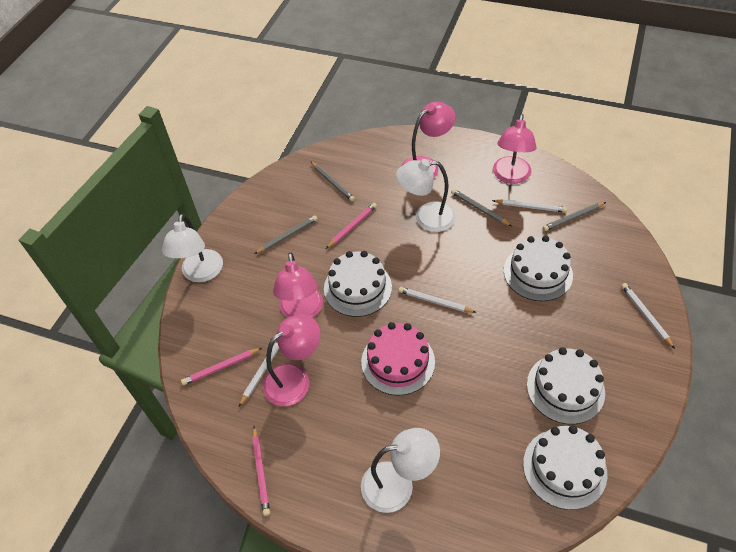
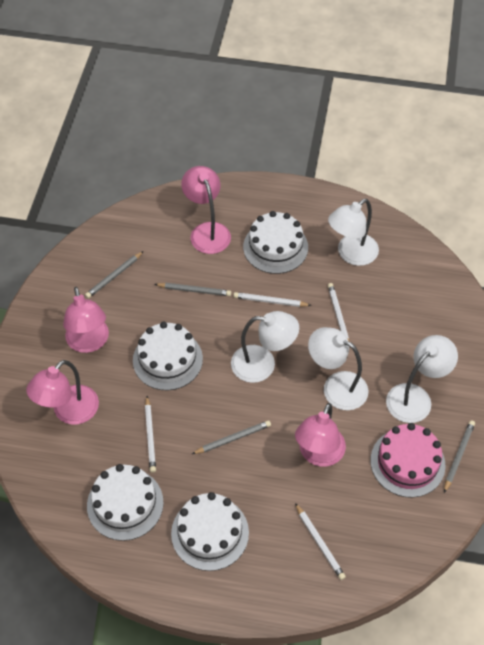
pink pencil: [181,348,262,385] [252,427,270,516] [326,203,377,249] = 3 -> none = 0
white lamp: [162,214,223,282] [361,428,440,513] [396,159,456,232] = 3 -> [231,311,299,383] [308,327,368,410] [328,199,379,266] [386,335,458,423] = 4

